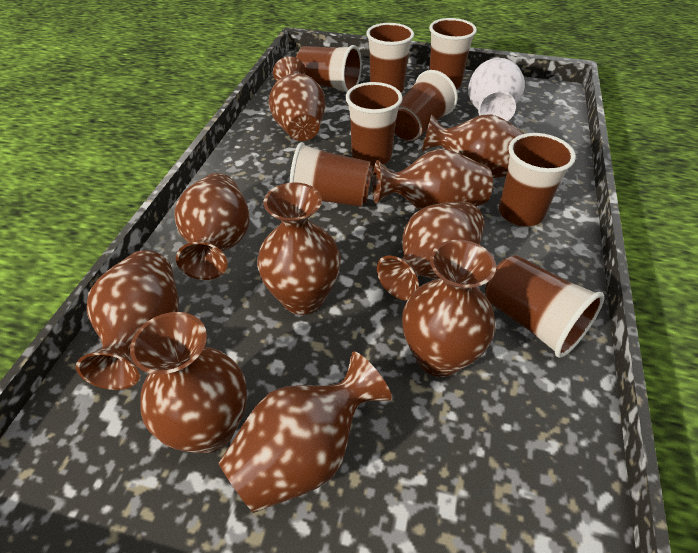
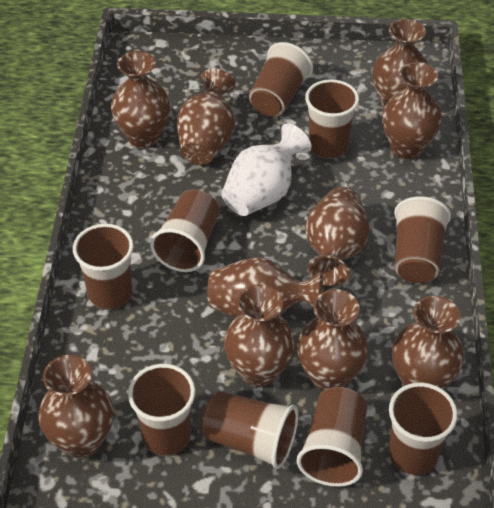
brown cup: [289,142,373,207] [296,45,362,93] [346,82,403,167] [366,23,414,93] [395,70,458,141] [429,18,477,89] [485,255,604,358] [499,133,576,227] = 8 -> [73,224,134,309] [128,364,195,455] [150,190,220,272] [201,391,298,469] [249,42,313,117] [297,387,367,487] [305,79,359,158] [389,382,458,475] [394,196,451,283] = 9

